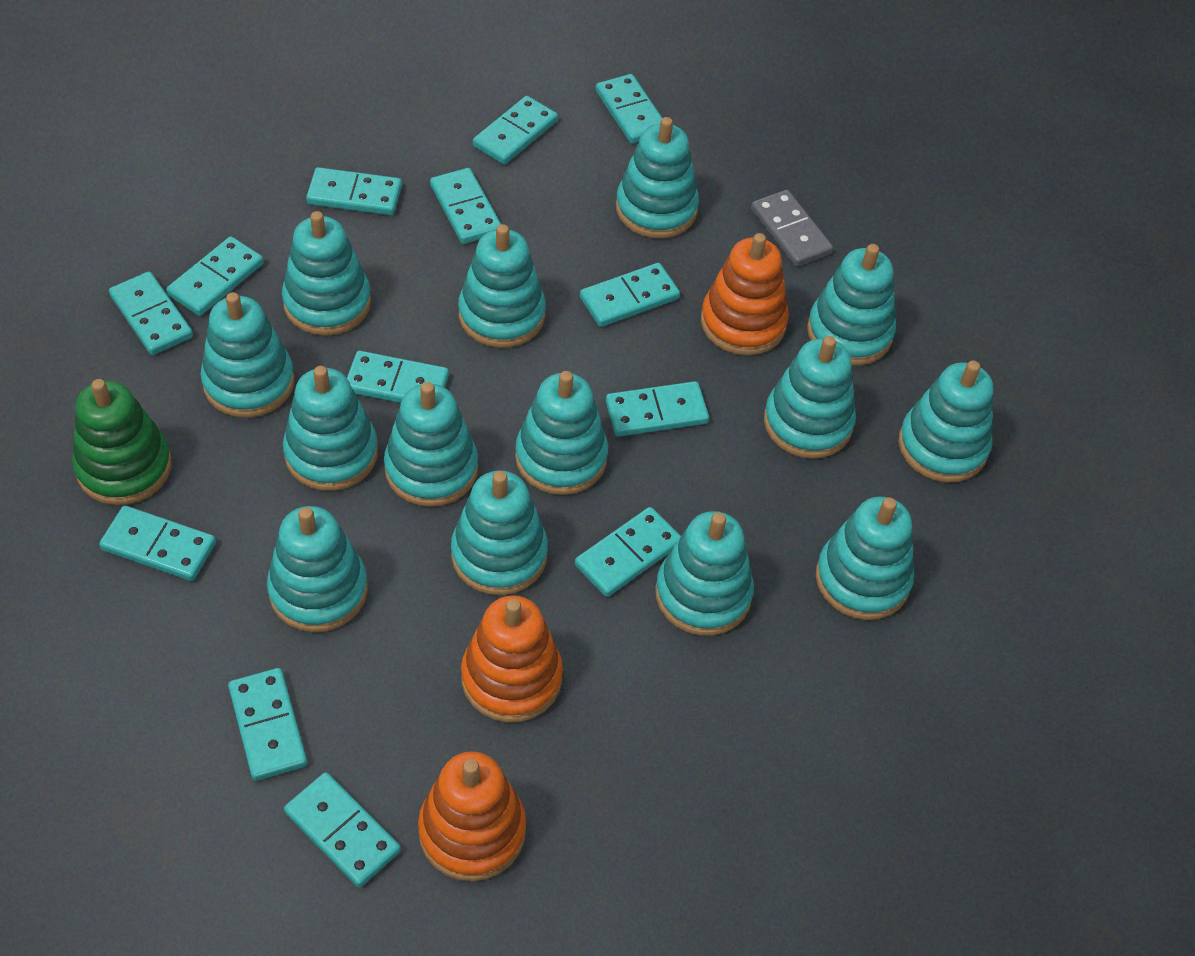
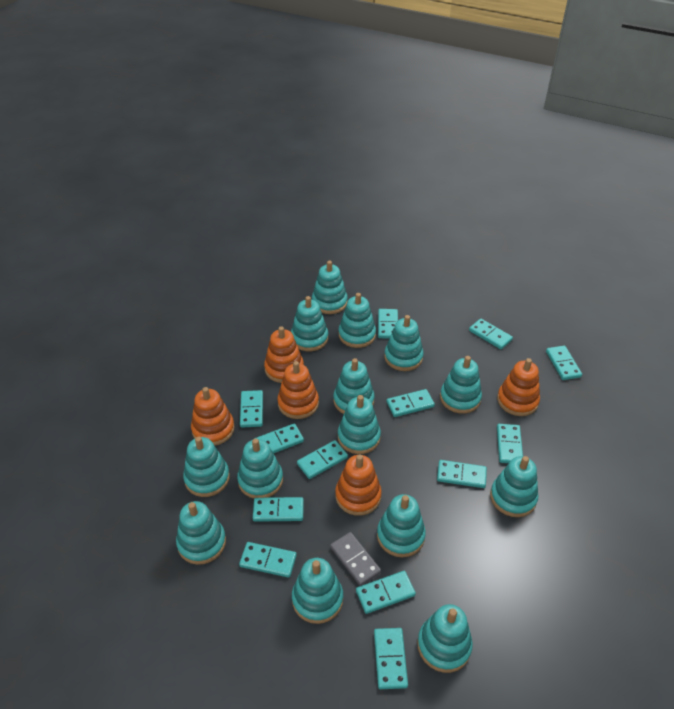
green stacking toy: [72,379,172,505] = 1 -> none = 0
orange stacking toy: [418,751,526,881] [461,595,563,723] [701,233,789,355] = 3 -> [191,387,235,446] [264,326,304,383] [278,361,319,419] [335,454,382,516] [497,358,540,416] = 5

